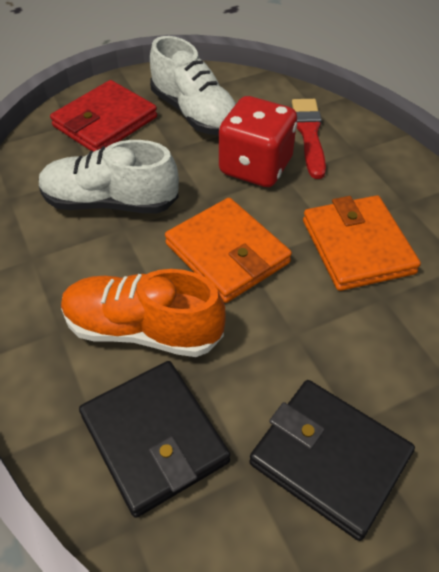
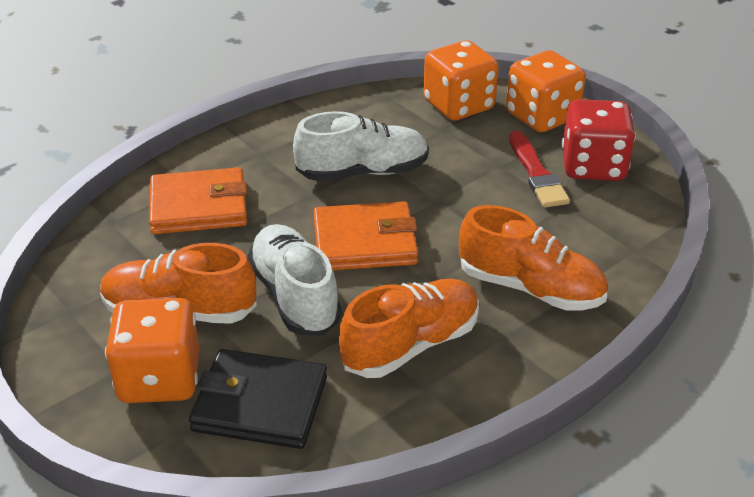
black wallet: [79,361,230,518] [249,380,415,541] = 2 -> [189,349,327,449] = 1
orange dice: none = 0 -> [105,298,199,403] [423,40,499,121] [506,50,586,132] = 3
orange shoe: [61,269,226,357] = 1 -> [100,243,257,324] [339,279,479,378] [459,205,607,310] = 3
red wallet: [50,80,157,151] = 1 -> none = 0

